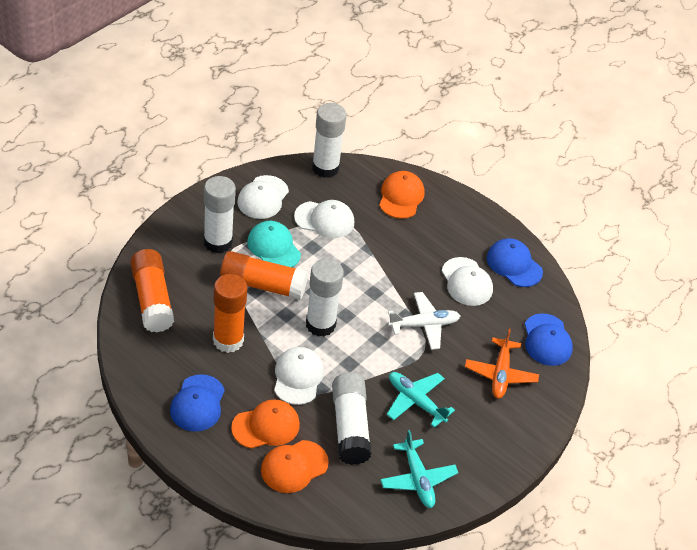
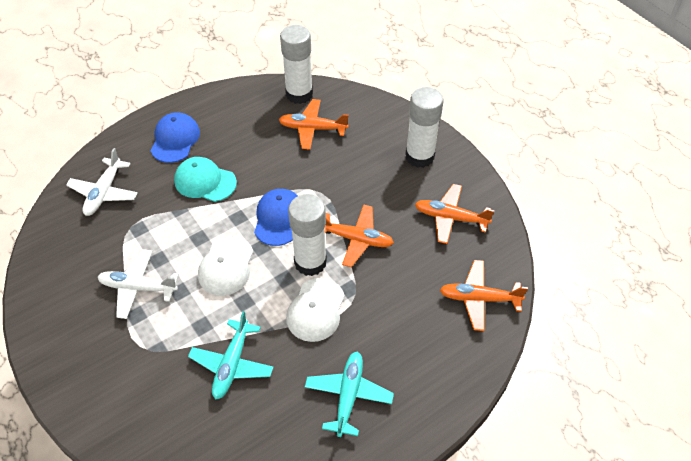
blue cap: [170,374,225,432] [487,238,543,287] [525,313,573,366] = 3 -> [151,112,200,163] [254,189,298,246] = 2
orange cap: [231,399,300,449] [261,440,329,493] [379,171,425,219] = 3 -> none = 0
orange glue stick: [130,249,174,332] [213,274,247,353] [220,251,308,300] = 3 -> none = 0
orange plane: [465,329,539,399] = 1 -> [279,99,349,150] [325,205,394,267] [415,184,494,244] [440,260,528,331] = 4
white cap: [237,175,289,219] [274,347,324,405] [294,200,354,238] [442,257,493,306] = 4 -> [198,236,253,296] [286,278,345,342] = 2
white glue stick: [203,176,236,253] [306,259,344,337] [312,103,346,178] [332,373,371,465] = 4 -> [280,25,313,104] [288,194,327,276] [405,87,443,168] = 3
white plane: [388,292,460,350] = 1 -> [66,148,138,216] [98,249,179,319] = 2

